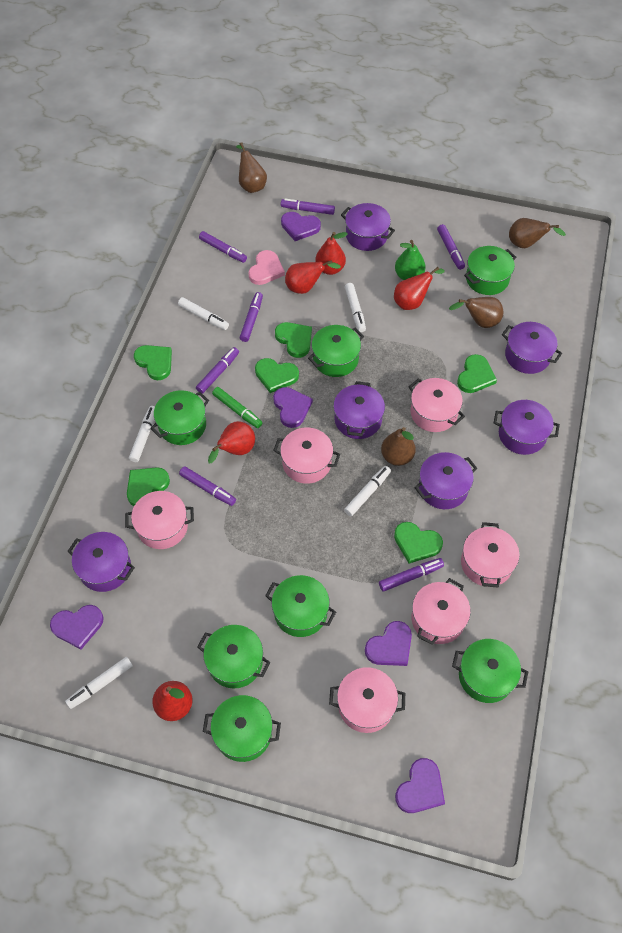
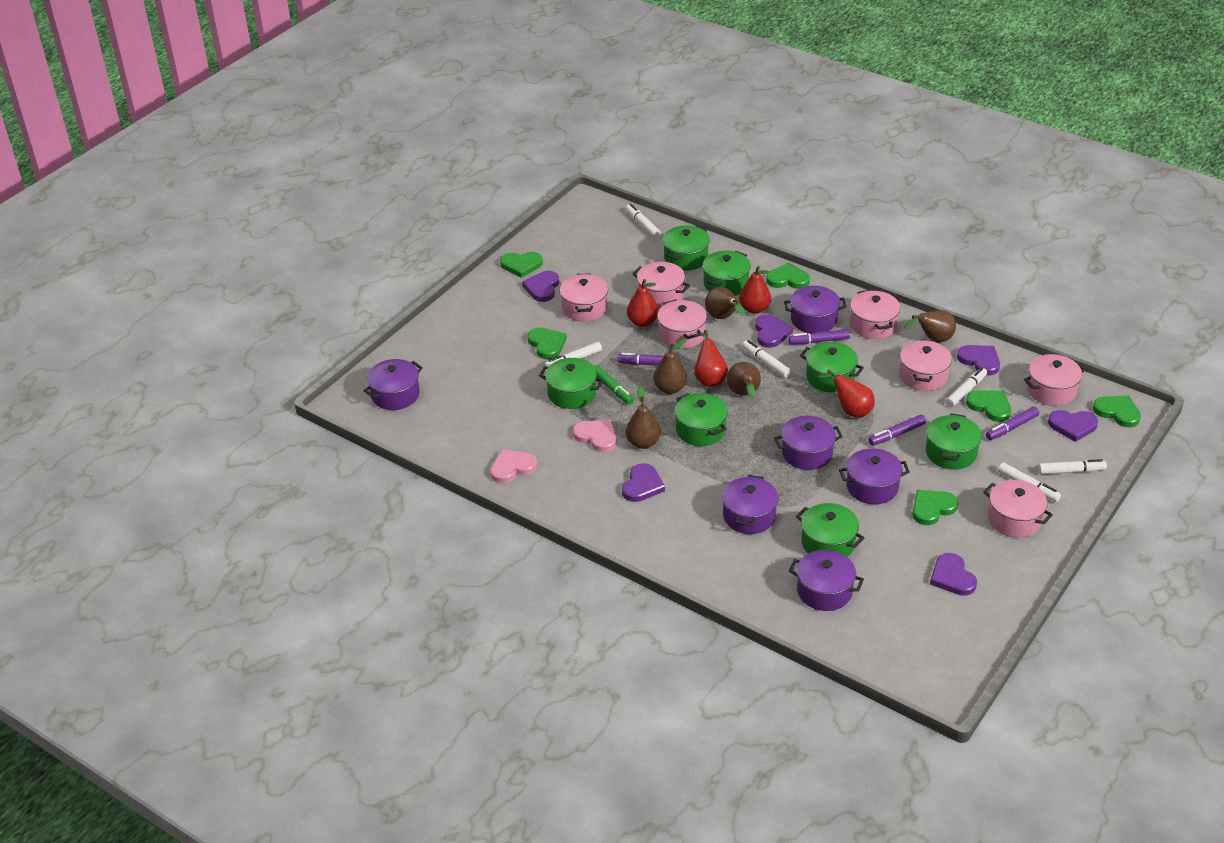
brown pear: [236,142,267,193] [381,427,416,466] [449,297,503,328] [509,218,566,248] = 4 -> [626,386,661,449] [653,339,687,394] [705,287,745,319] [727,362,761,398] [904,310,956,343] = 5
green pear: [395,240,426,280] = 1 -> none = 0
pink heart: [248,250,285,285] = 1 -> [490,449,537,483] [573,420,617,452] = 2
pink pot: [125,491,194,549] [273,428,340,484] [329,667,405,733] [409,378,465,432] [411,578,471,645] [461,522,520,587] = 6 -> [560,274,608,322] [632,262,690,308] [657,299,707,349] [850,290,900,339] [899,339,952,391] [983,480,1053,538] [1024,354,1086,406] = 7
purple heart: [50,605,104,649] [273,387,313,428] [281,212,321,241] [365,621,412,666] [395,758,445,813] = 5 -> [522,271,559,302] [622,463,665,502] [755,314,793,348] [930,553,977,596] [957,345,1000,375] [1048,410,1098,442] = 6
purple marker: [179,466,236,506] [196,347,239,394] [199,231,247,263] [240,292,263,342] [281,199,335,215] [379,558,444,592] [437,224,465,270] = 7 -> [617,353,680,365] [788,329,850,345] [868,415,926,446] [986,407,1039,440] = 4
red pear: [152,681,192,721] [208,421,255,464] [285,260,341,294] [315,232,348,275] [394,267,445,310] = 5 -> [627,279,659,327] [694,330,728,387] [739,266,771,314] [817,369,875,418] = 4
white marker: [65,657,133,709] [129,406,155,462] [178,297,229,330] [344,466,391,516] [345,283,366,332] = 5 -> [545,342,602,370] [626,204,661,238] [742,340,791,377] [946,368,987,407] [998,463,1061,502] [1038,459,1107,474] = 6

